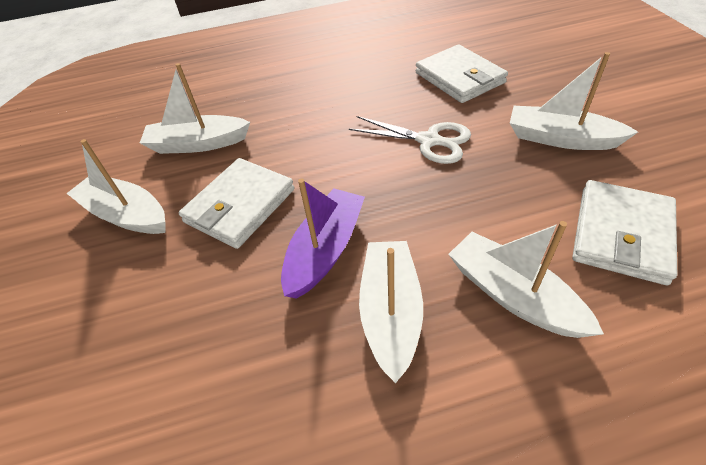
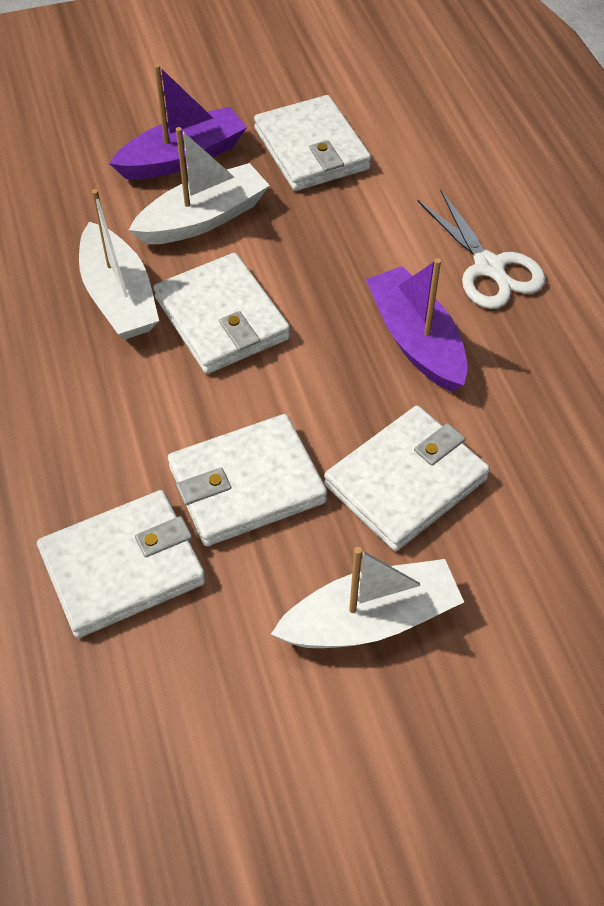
purple boat: [281,178,365,299] = 1 -> [109,64,247,180] [365,258,468,392] = 2
white boat: [66,139,165,234] [140,63,250,154] [359,241,423,383] [448,221,604,338] [510,52,638,150] = 5 -> [79,189,159,339] [129,127,270,244] [271,547,464,648] = 3
white wallet: [179,158,294,249] [416,44,508,103] [572,180,677,285] = 3 -> [37,490,206,638] [154,253,290,374] [168,414,328,546] [254,95,371,191] [324,406,490,551] = 5

